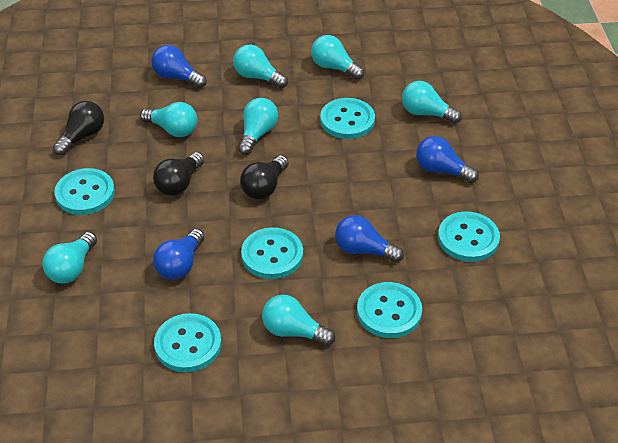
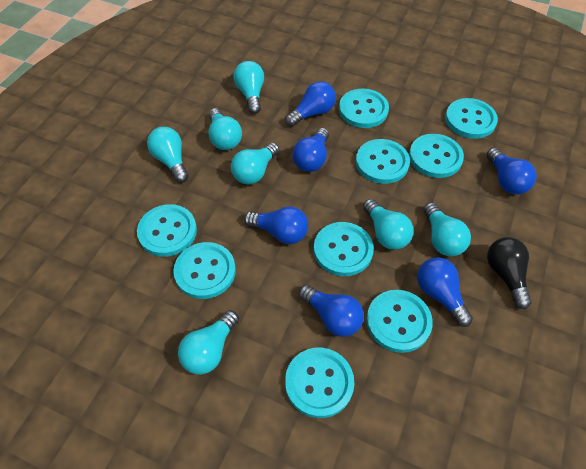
black light bulb: [53,101,104,155] [153,152,204,196] [240,155,289,199] = 3 -> [487,237,532,309] = 1
blue light bulb: [151,45,207,88] [153,229,205,280] [335,215,404,263] [416,136,479,183] = 4 -> [244,206,308,244] [285,81,336,127] [292,128,329,172] [299,284,364,337] [417,257,473,327] [486,148,537,194] = 6
turquoise button: [54,168,115,215] [154,313,221,372] [241,227,303,279] [320,98,375,139] [357,282,422,338] [438,211,500,262] = 6 -> [137,204,197,257] [173,242,236,299] [285,348,354,418] [314,222,374,276] [339,89,389,128] [356,139,410,184] [366,290,433,353] [409,134,464,178] [445,98,498,139] = 9

